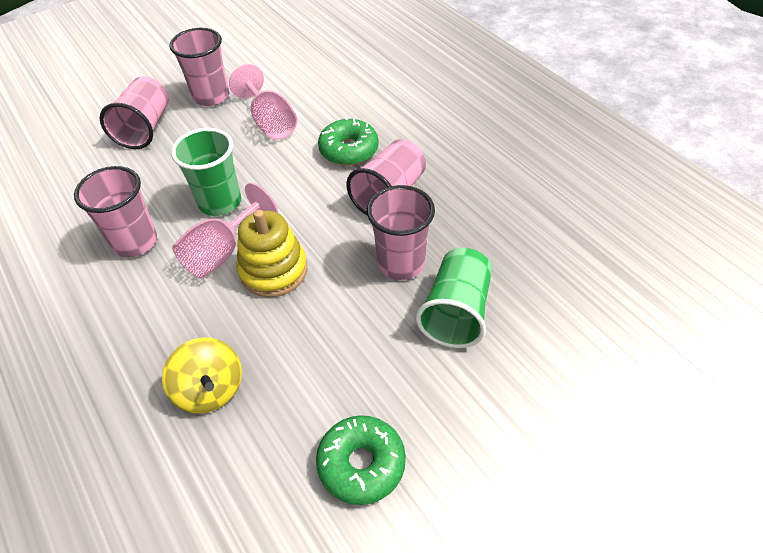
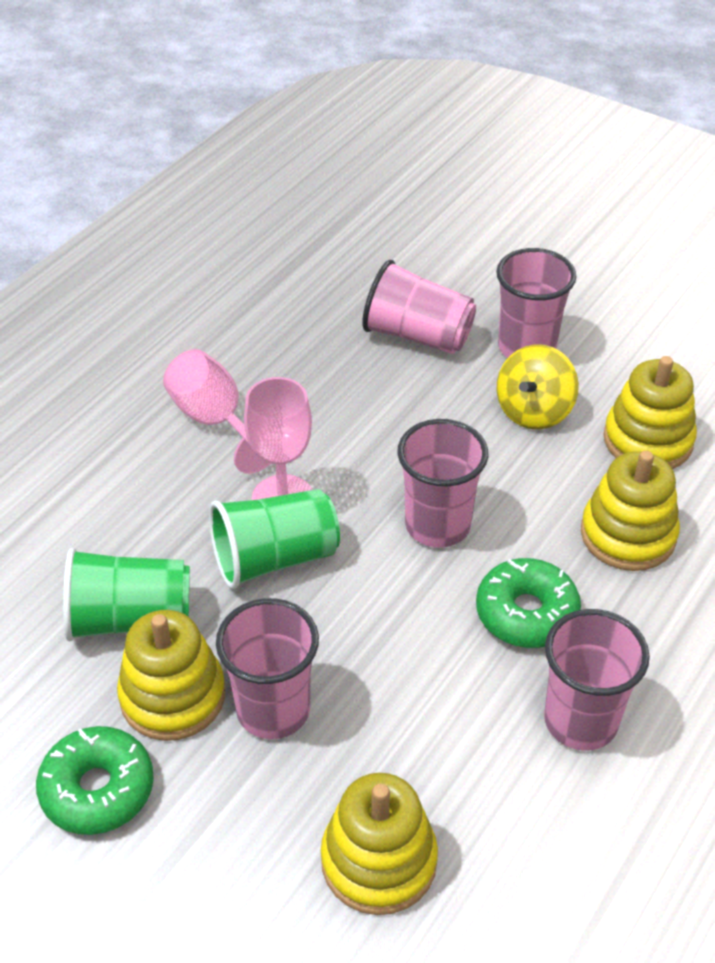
yellow stacking toy: [237,210,307,297] = 1 -> [117,610,225,741] [321,773,438,915] [581,451,680,571] [604,356,697,469] = 4

